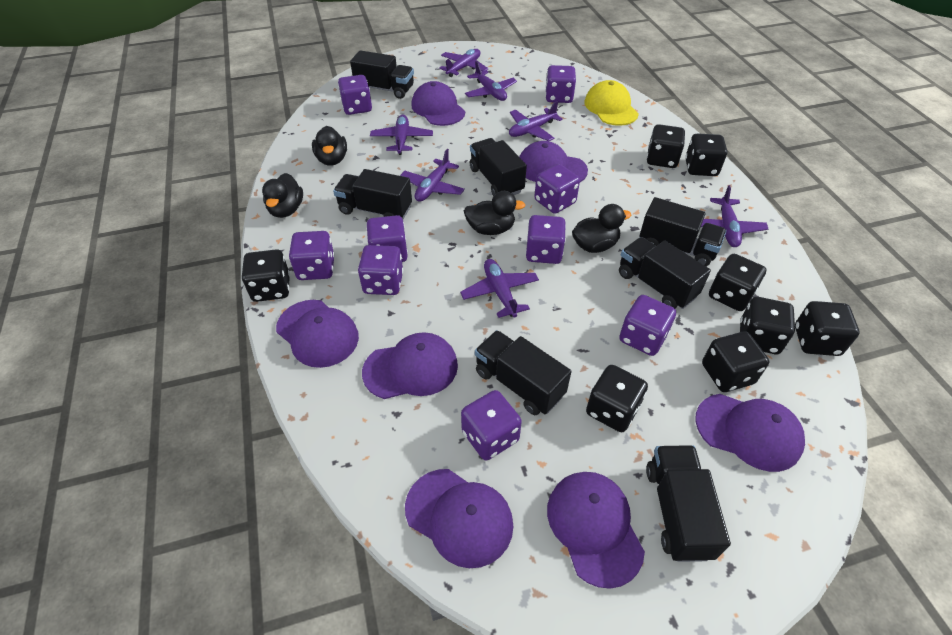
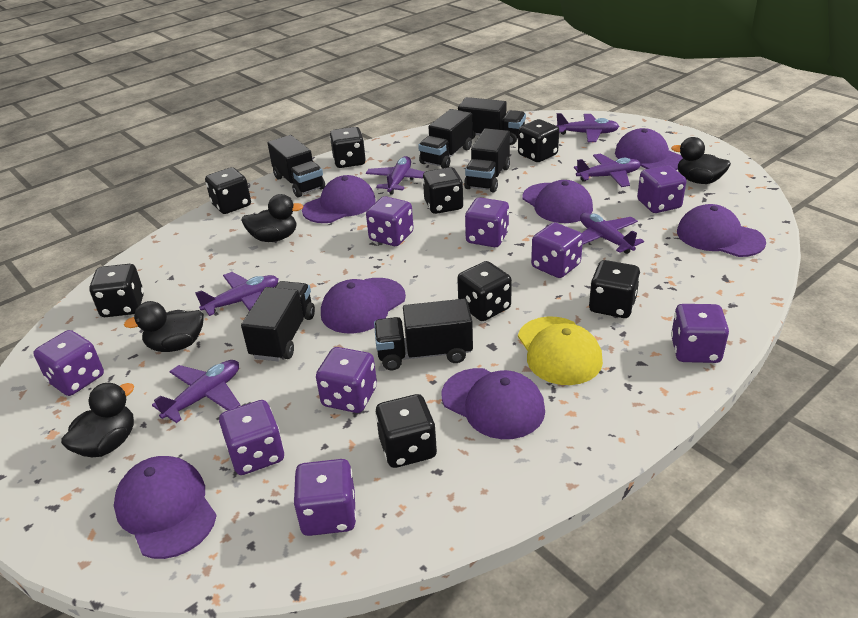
black truck: [333,169,412,219] [350,50,414,99] [470,138,527,196] [475,330,571,415] [619,237,711,309] [640,197,727,266] [646,445,731,562] = 7 -> [241,281,315,361] [268,135,325,197] [374,299,473,370] [418,109,473,168] [458,97,526,145] [464,128,510,193] = 6
purple plane: [370,115,433,155] [400,149,465,202] [439,49,488,77] [460,259,539,318] [465,61,517,101] [509,101,563,141] [701,185,768,247] = 7 -> [152,360,240,423] [195,272,278,316] [366,156,424,195] [556,113,620,142] [574,153,641,187] [580,212,644,254] = 6

